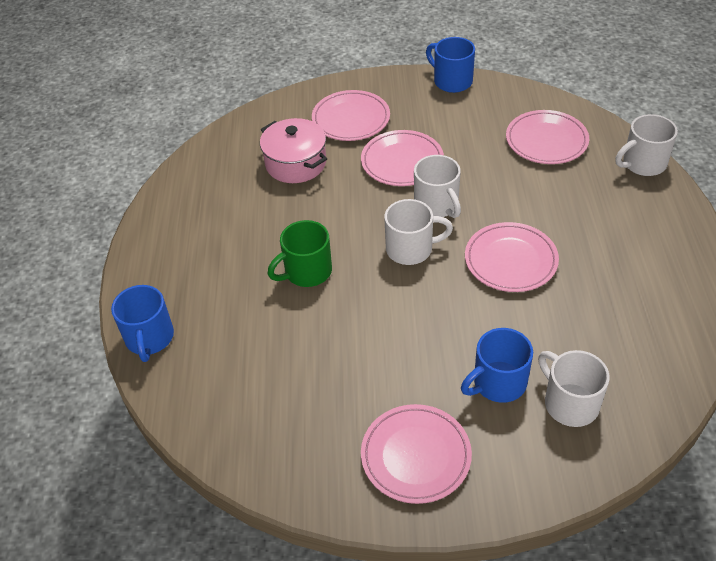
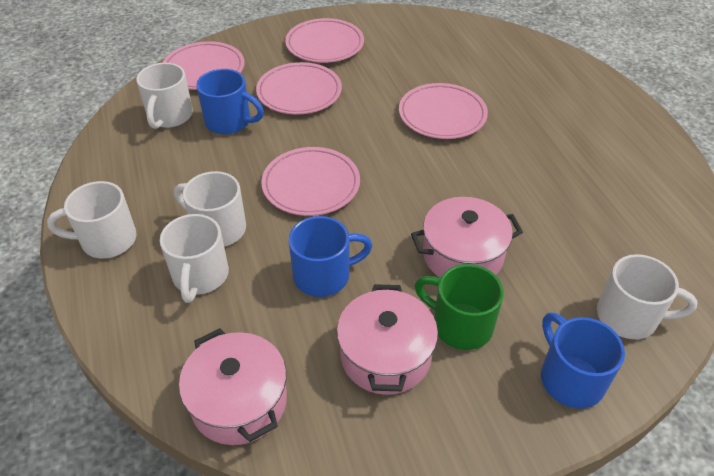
pink pot: [260,118,327,183] = 1 -> [179,328,287,445] [337,284,438,395] [411,197,523,278] = 3
white mug: [384,199,453,265] [414,155,461,218] [538,350,610,427] [615,114,678,176] = 4 -> [47,181,137,259] [136,63,193,129] [160,214,229,303] [174,171,246,247] [597,254,698,339] = 5

